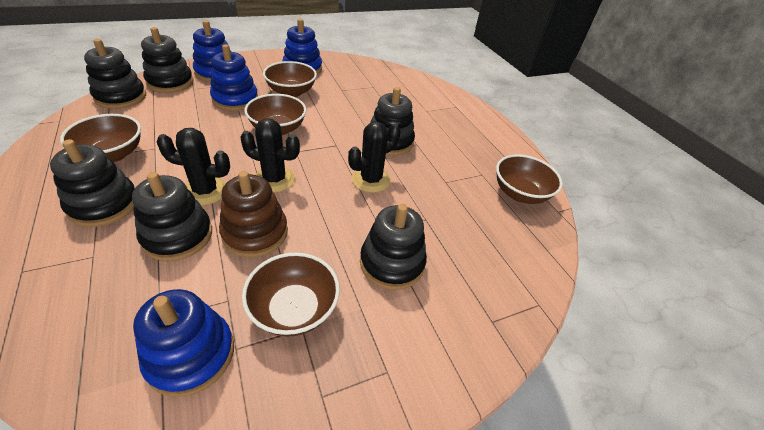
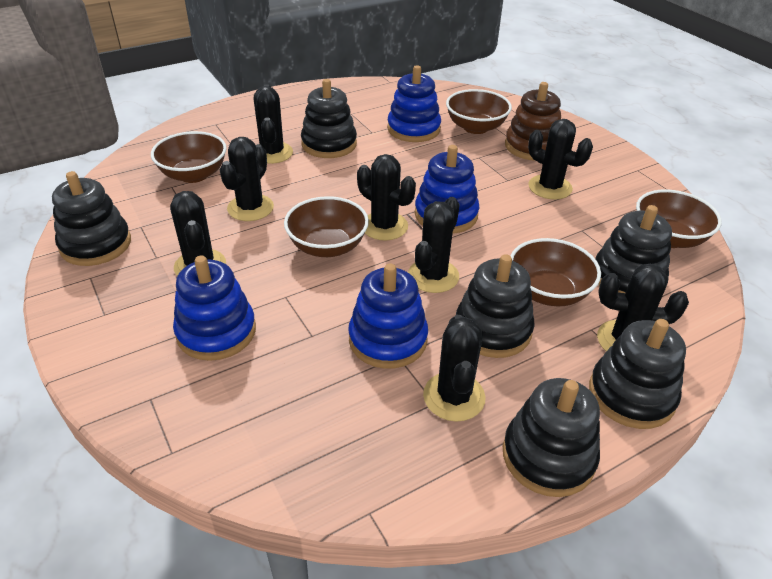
black cactus: [157,128,230,205] [240,118,300,193] [348,121,401,193] = 3 -> [170,191,226,276] [220,137,274,221] [253,84,293,164] [357,154,416,240] [408,197,460,293] [423,315,486,422] [528,119,593,200] [597,264,689,351] = 8

